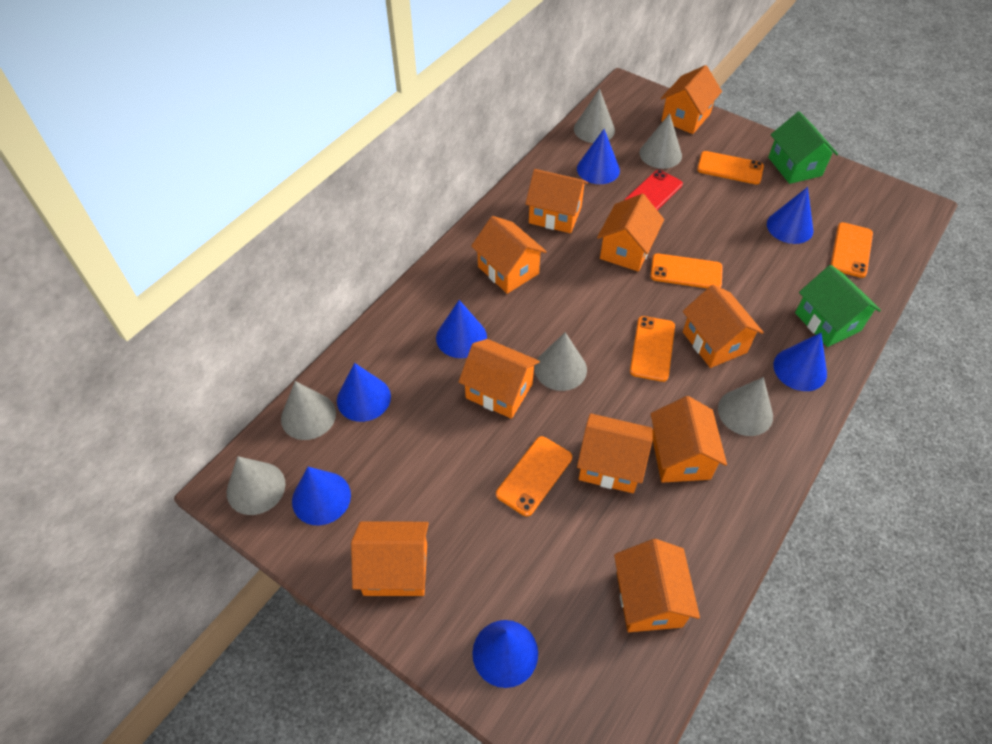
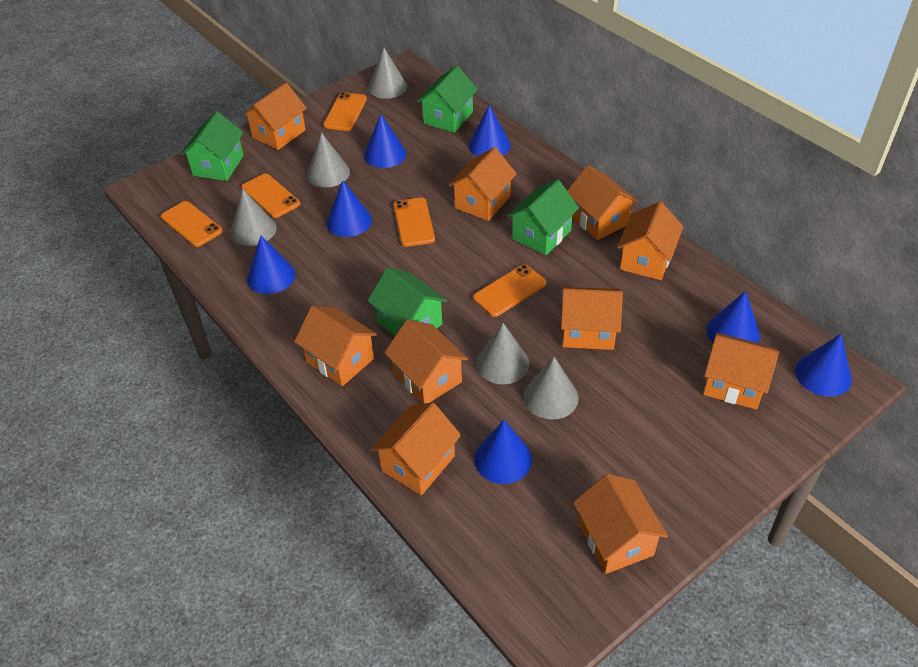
green house: [768,111,838,184] [795,265,881,347] = 2 -> [180,111,244,181] [368,268,447,336] [417,66,478,133] [507,179,579,255] = 4
grey cone: [227,456,286,515] [281,381,336,440] [535,332,587,391] [574,88,615,143] [640,113,682,169] [718,377,773,436] = 6 -> [230,189,277,246] [307,132,350,187] [368,47,407,99] [476,323,529,384] [524,357,579,420] = 5
red phone: [624,170,683,210] = 1 -> none = 0

